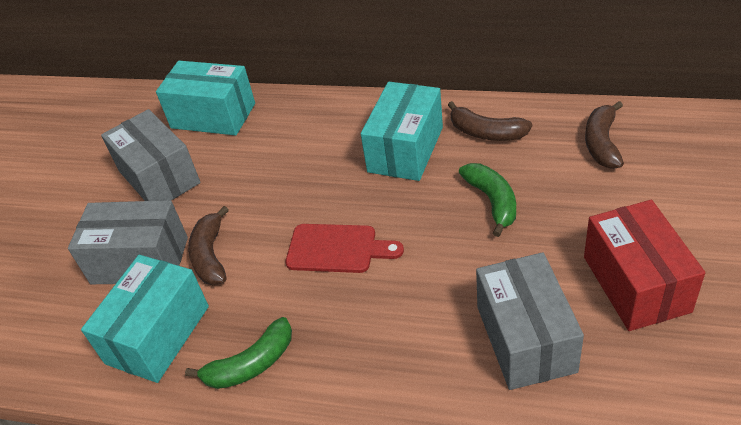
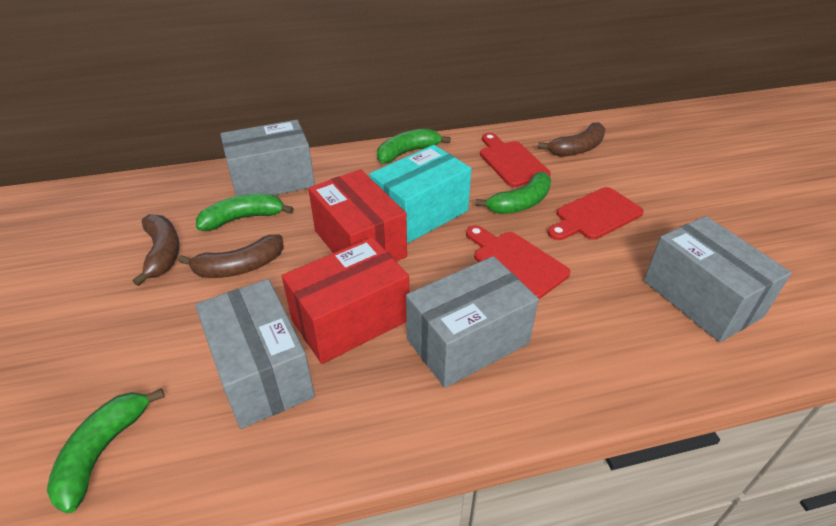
green banana: [185,317,292,389] [459,163,516,237] = 2 -> [47,388,165,514] [196,194,294,231] [377,129,451,164] [475,172,551,214] = 4
grey box: [68,200,188,284] [101,109,201,201] [476,252,584,390] = 3 -> [195,279,315,429] [220,120,315,196] [406,256,539,388] [644,216,792,342] = 4
red box: [584,200,705,331] = 1 -> [282,237,409,364] [308,169,407,262] = 2
red cutting board: [285,224,404,273] = 1 -> [466,225,570,299] [480,133,551,187] [548,187,644,240] = 3
turquoise box: [81,255,209,383] [156,61,255,136] [361,82,443,181] = 3 -> [369,145,472,244] = 1

